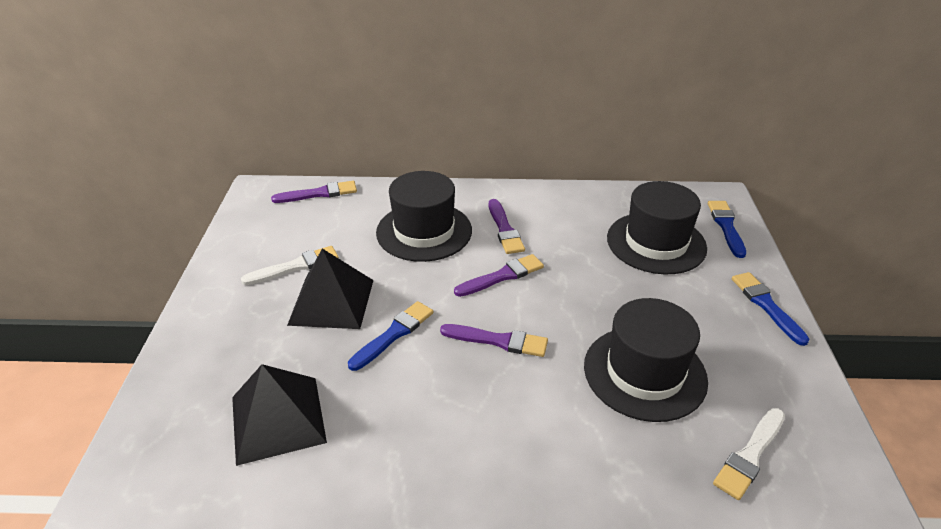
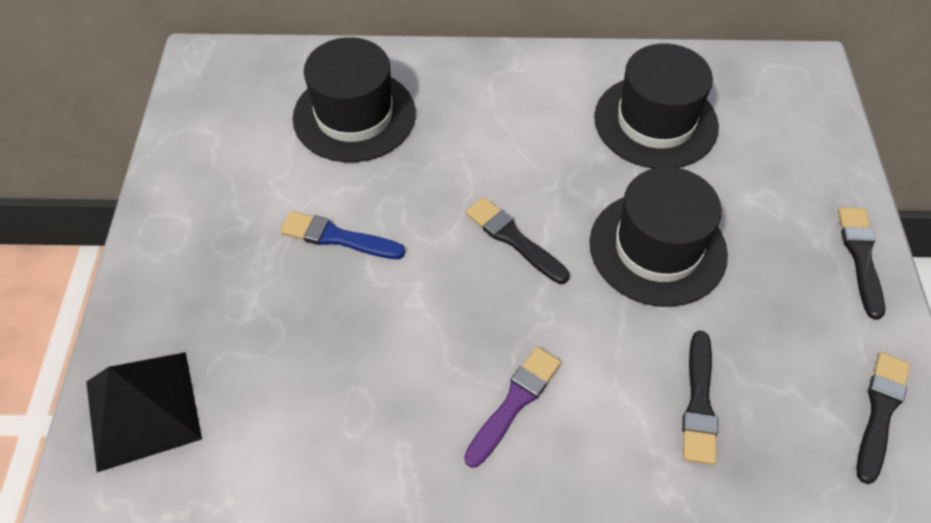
black brush: none = 0 -> [466,197,570,284] [682,331,718,465] [838,207,885,320] [856,352,910,484] = 4
black pyramid: [232,364,327,466] [287,249,374,329] = 2 -> [86,352,202,472] = 1
blue brush: [348,301,433,371] [708,201,746,258] [732,272,809,346] = 3 -> [280,211,405,259] = 1
purple brush: [271,181,357,203] [440,324,548,357] [454,254,544,297] [489,199,525,254] = 4 -> [464,347,561,468] = 1
white brush: [241,246,339,285] [713,408,785,500] = 2 -> none = 0

